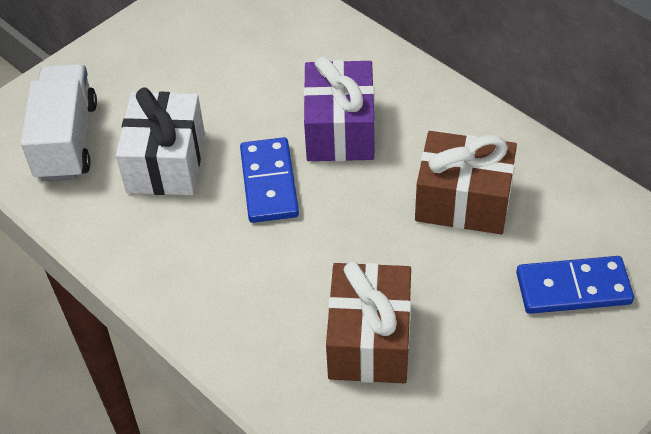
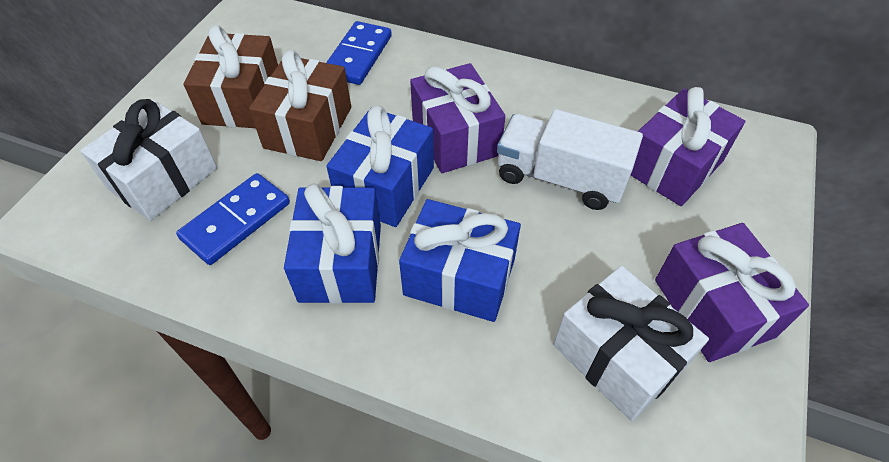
blue gift: none = 0 -> [284,184,381,304] [326,105,434,227] [399,199,521,322] = 3
purple gift: [303,56,375,161] = 1 -> [410,63,505,173] [631,87,745,206] [655,223,809,362] = 3
white gift: [116,88,205,195] = 1 -> [80,99,217,221] [553,266,709,421] = 2

